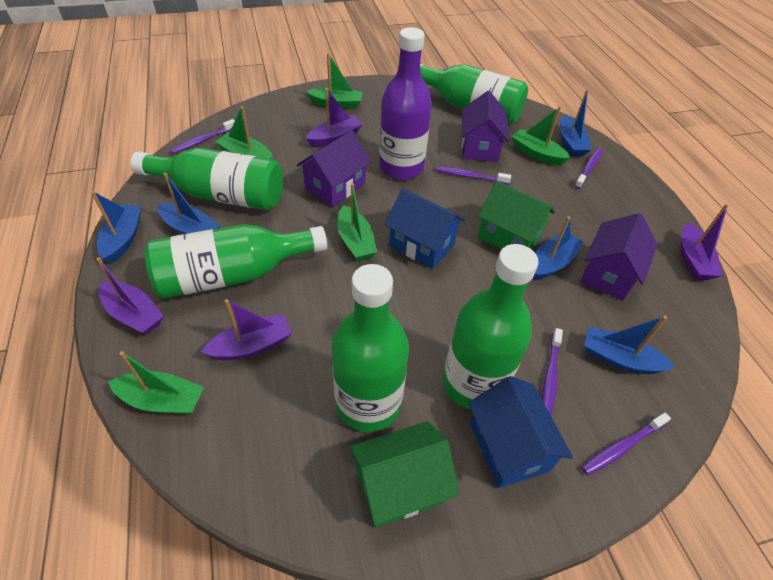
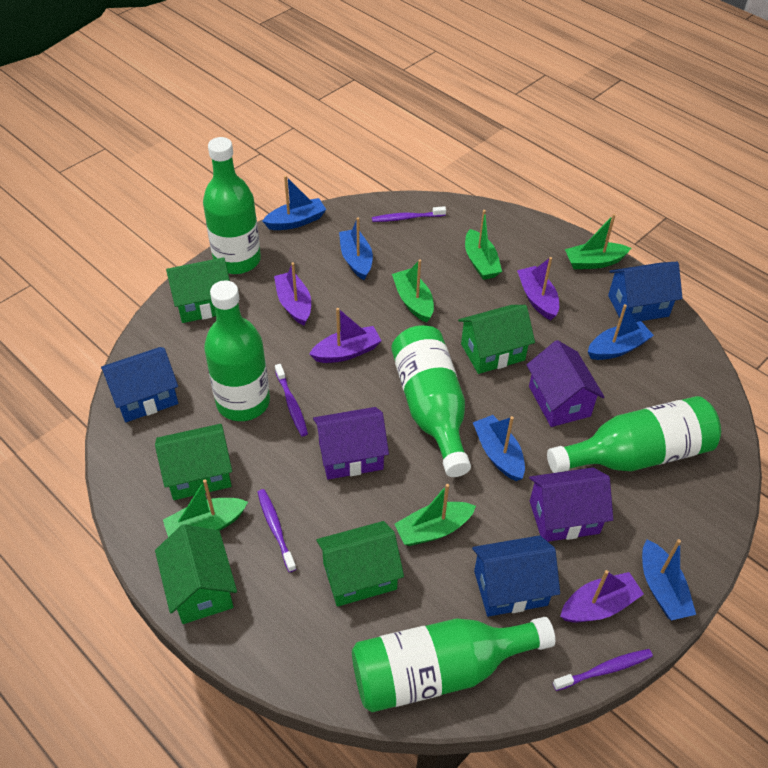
blue house: [384,188,465,269] [468,376,573,488] = 2 -> [101,347,178,422] [472,535,560,617] [608,262,683,322] = 3
green house: [350,421,459,528] [478,181,555,249] = 2 -> [155,424,232,500] [155,524,237,624] [166,257,230,323] [316,521,404,607] [458,305,535,374] = 5
purple bottle: [379,27,432,180] = 1 -> none = 0
purple toothbrush: [170,119,235,154] [436,166,511,184] [542,328,563,415] [575,148,603,189] [582,413,671,475] = 5 -> [257,489,296,572] [275,364,308,436] [372,206,446,222] [553,649,653,691] = 4

